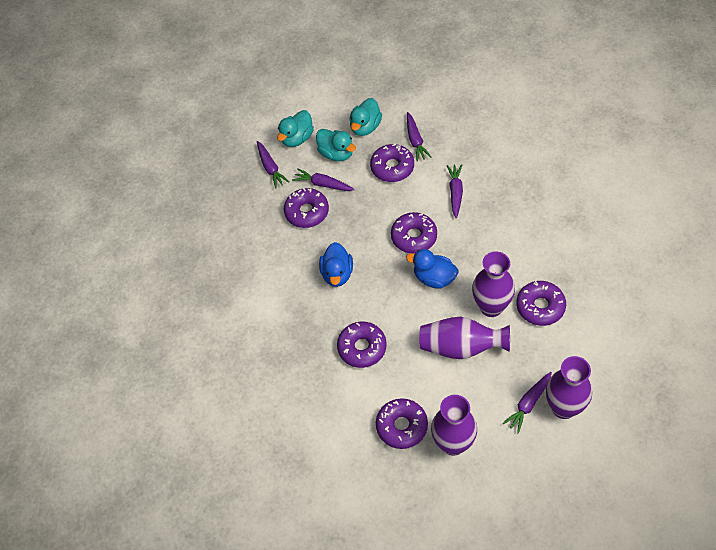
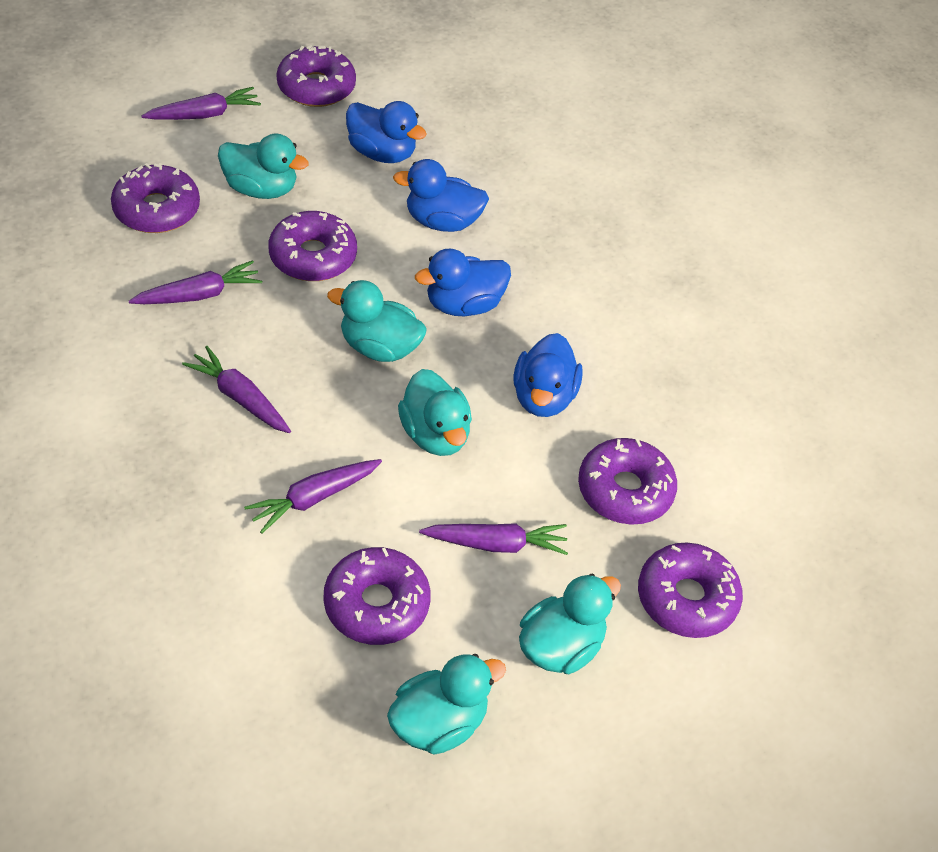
blue duck: [319,242,353,287] [406,249,458,289] = 2 -> [346,101,426,163] [393,159,489,232] [415,249,511,316] [513,333,583,417] = 4
purple vase: [419,317,510,359] [431,395,477,456] [472,251,515,317] [546,356,592,419] = 4 -> none = 0
turquoise duck: [277,110,314,147] [316,129,356,161] [349,98,382,136] = 3 -> [218,134,309,199] [327,280,427,362] [387,654,506,755] [398,369,472,456] [519,574,621,674] = 5

